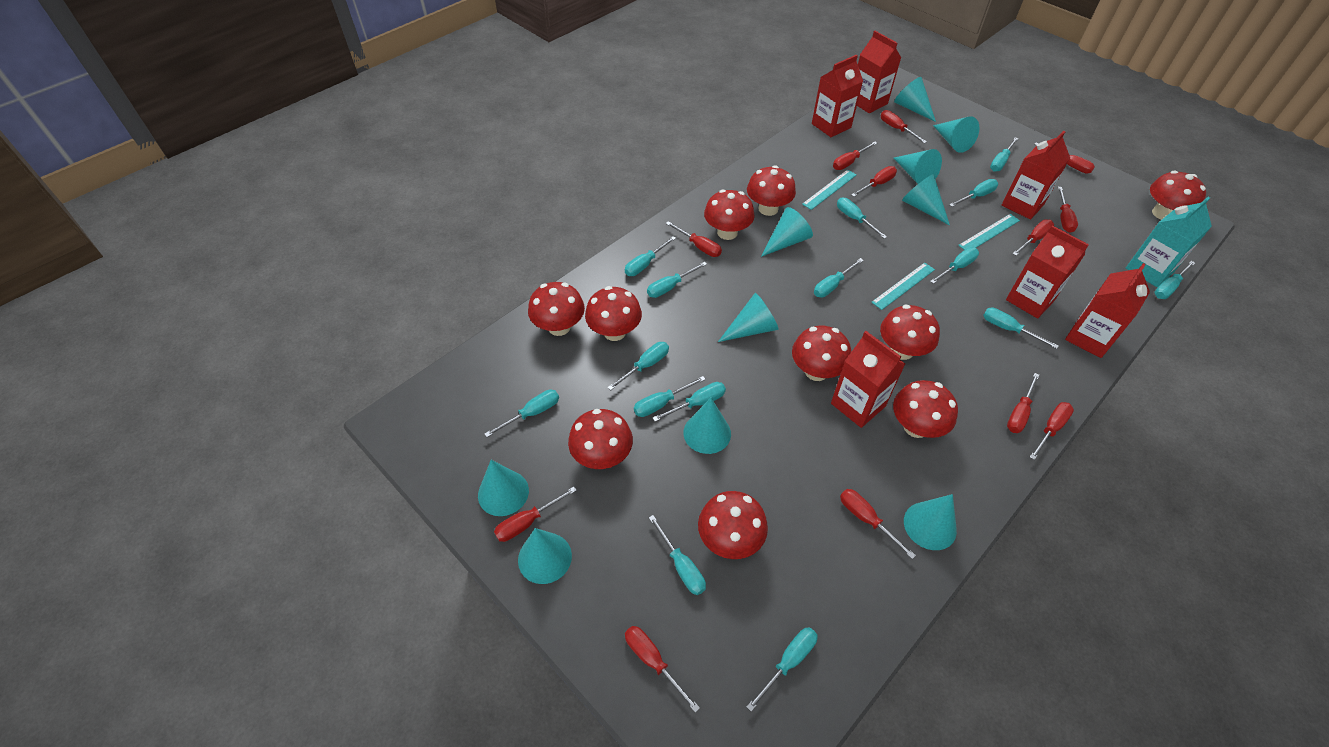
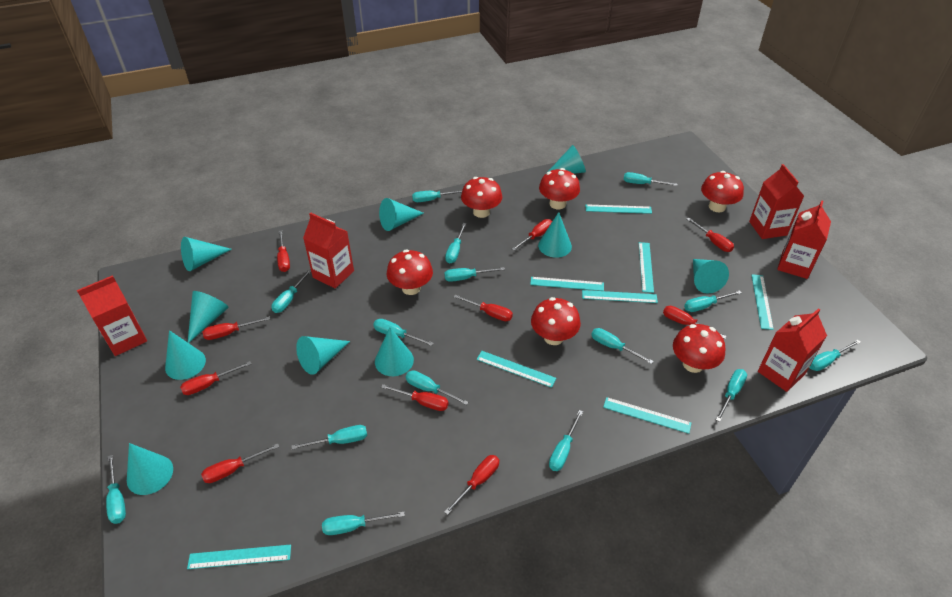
red carton: [812,55,863,137] [831,331,905,428] [857,31,901,113] [1002,131,1070,219] [1006,225,1089,318] [1065,263,1150,358] = 6 -> [77,275,147,356] [303,212,354,288] [749,164,804,239] [758,308,827,392] [777,200,831,279] = 5
red mushroom: [528,282,585,336] [568,409,633,469] [585,286,642,341] [698,491,768,559] [704,189,755,240] [747,165,796,216] [792,326,851,381] [880,305,940,360] [893,380,958,438] [1150,171,1206,220] = 10 -> [387,250,433,295] [461,177,502,218] [531,297,581,345] [539,168,580,209] [673,324,725,373] [701,171,744,212] = 6
red screwdriver: [494,487,577,542] [625,626,700,713] [666,221,722,257] [833,141,877,170] [840,489,916,559] [851,166,897,197] [881,110,927,143] [1007,373,1039,433] [1013,219,1054,256] [1030,402,1074,460] [1034,142,1095,173] [1058,187,1078,233] = 12 -> [180,361,251,395] [201,443,279,483] [202,316,270,340] [277,230,290,272] [381,384,449,411] [444,455,499,515] [454,295,513,321] [512,219,552,251] [663,306,727,339] [687,218,734,252] = 10
turquoise carton: [1126,197,1212,287] = 1 -> none = 0
turquoise ruler: [802,169,857,210] [871,263,935,310] [958,214,1020,250] = 3 -> [187,545,291,569] [476,351,556,388] [530,277,604,291] [582,290,658,303] [585,204,652,214] [603,397,691,434] [639,242,654,293] [752,274,774,330] = 8

